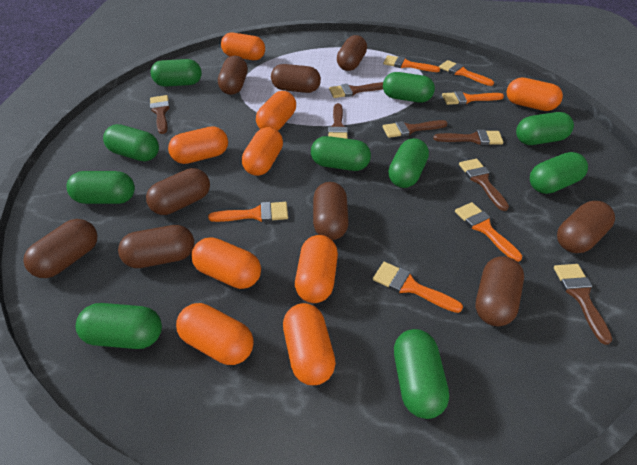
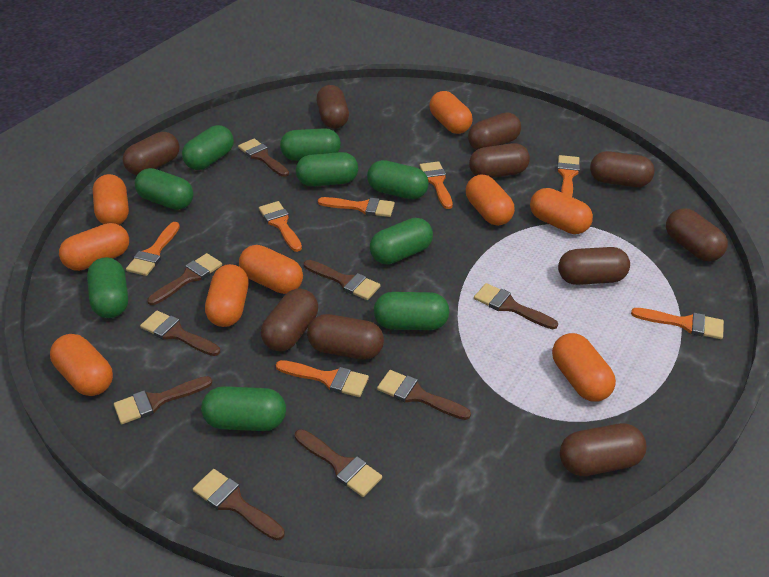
brown brush: [150,95,170,134] [328,103,348,139] [329,82,383,98] [383,120,448,138] [433,130,503,145] [459,159,509,211] [554,264,612,345] = 7 -> [114,376,213,424] [140,310,220,356] [147,253,222,305] [193,469,285,540] [238,139,289,177] [295,429,382,497] [304,260,380,300] [377,370,471,420] [474,283,558,329] = 9
brown capsule: [23,219,98,278] [118,225,194,268] [146,168,210,215] [218,56,248,95] [271,64,321,93] [313,182,349,240] [337,35,367,71] [475,256,524,326] [557,201,615,253] = 9 -> [122,132,180,175] [261,289,318,351] [307,314,384,360] [317,85,349,129] [468,113,521,150] [469,143,530,178] [558,247,630,285] [560,423,646,476] [590,151,655,187] [666,208,728,261] = 10
green capsule: [67,171,135,204] [76,303,162,349] [103,124,159,161] [151,59,202,87] [311,136,371,171] [383,72,435,103] [388,138,429,188] [394,329,449,419] [516,112,574,145] [530,152,588,194] = 10 -> [87,257,128,318] [135,168,193,210] [182,125,234,170] [201,386,286,431] [280,128,341,161] [296,152,358,187] [367,160,429,199] [370,218,433,265] [374,292,449,330] = 9
orange brush: [208,202,288,222] [373,262,463,313] [383,55,440,72] [439,60,494,86] [442,91,504,105] [455,202,522,262] = 6 -> [126,222,180,276] [259,201,302,252] [276,360,369,397] [318,197,395,217] [420,161,453,209] [557,155,580,197] [631,308,724,339] = 7

